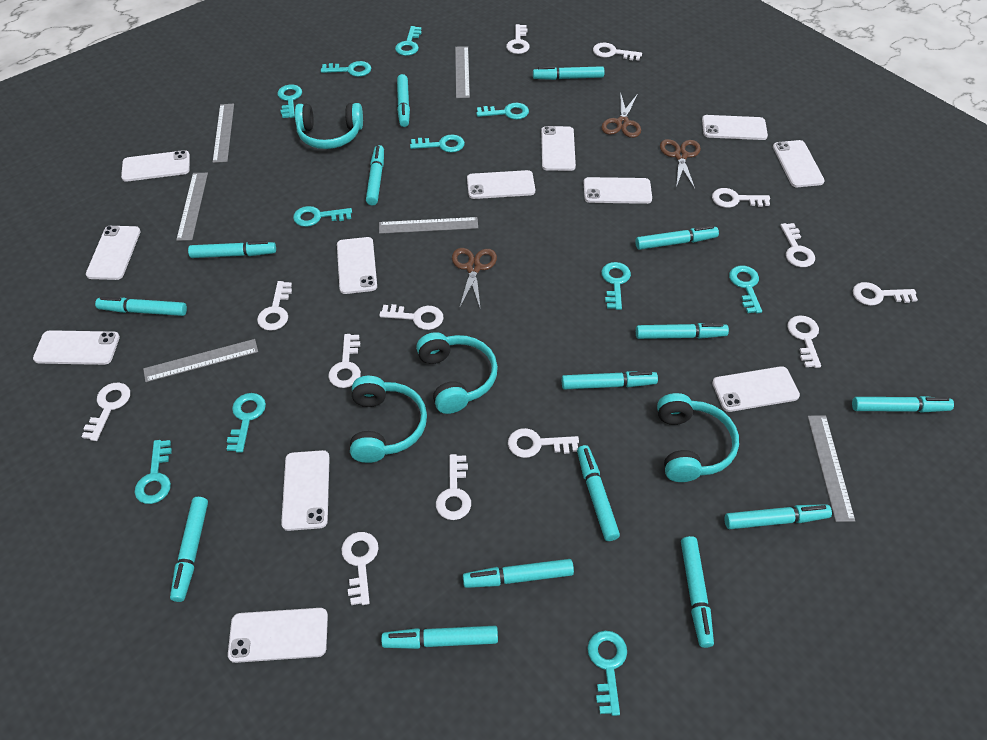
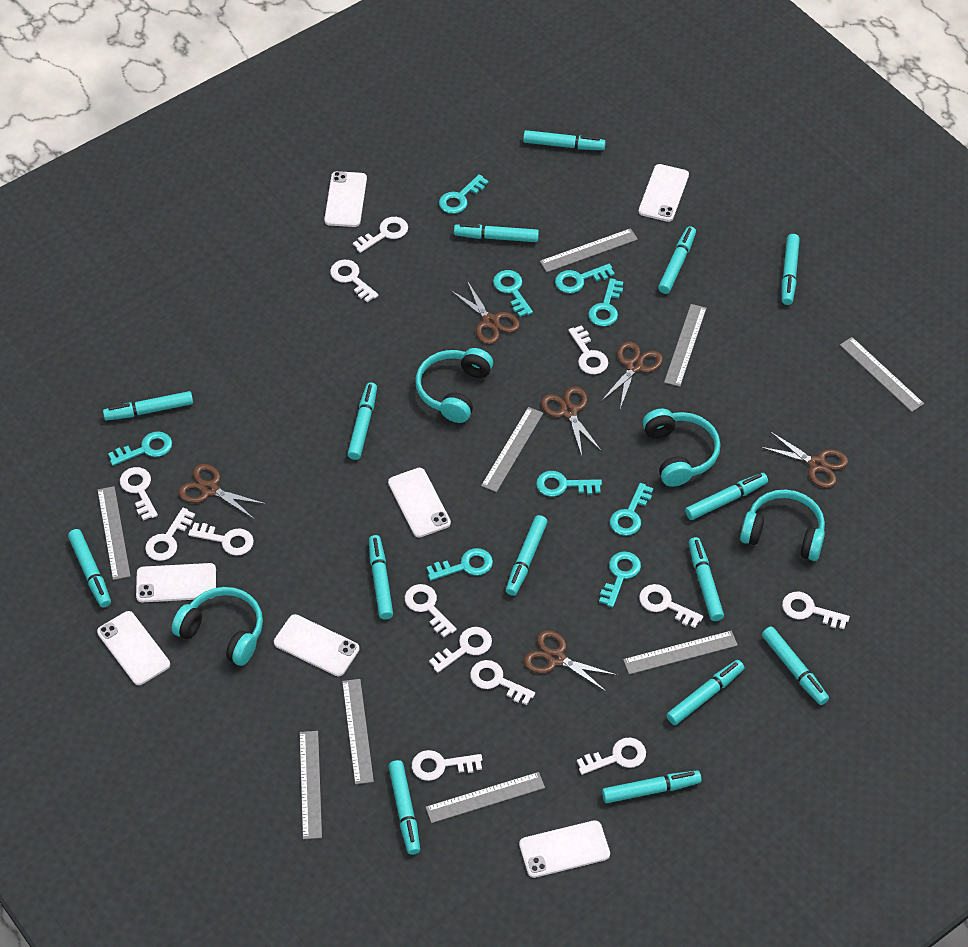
brown scissors: [452,248,497,310] [601,92,641,138] [660,139,701,189] = 3 -> [178,464,266,519] [450,281,520,344] [524,630,617,692] [541,386,601,456] [601,341,663,409] [760,431,848,488] = 6
grey ruler: [143,339,258,382] [176,173,208,241] [213,104,234,163] [379,217,478,234] [455,46,470,98] [807,416,855,522] = 6 -> [97,486,131,580] [299,731,322,839] [342,679,374,785] [425,772,545,823] [481,407,543,492] [540,228,638,272] [623,631,738,675] [664,304,707,387] [840,337,924,412] = 9
turquoise key: [135,440,172,504] [227,393,266,453] [278,85,302,118] [293,206,352,227] [321,61,371,77] [395,26,422,56] [410,134,465,153] [476,103,529,120] [587,631,627,716] [601,262,631,310] [729,266,762,313] = 11 -> [108,431,172,466] [427,548,493,581] [439,174,489,214] [493,270,533,317] [536,471,602,497] [555,264,615,293] [588,278,623,326] [599,551,641,607] [610,483,653,536] = 9
white phone: [33,330,120,365] [86,226,141,280] [121,150,190,182] [228,608,328,663] [281,450,330,531] [337,237,377,294] [467,170,535,199] [541,126,576,171] [584,177,652,204] [702,115,768,140] [712,366,800,412] [773,140,825,187] = 12 -> [97,611,170,685] [136,563,216,602] [274,614,359,676] [324,171,367,227] [388,468,451,538] [519,820,610,878] [639,164,689,222] = 7

